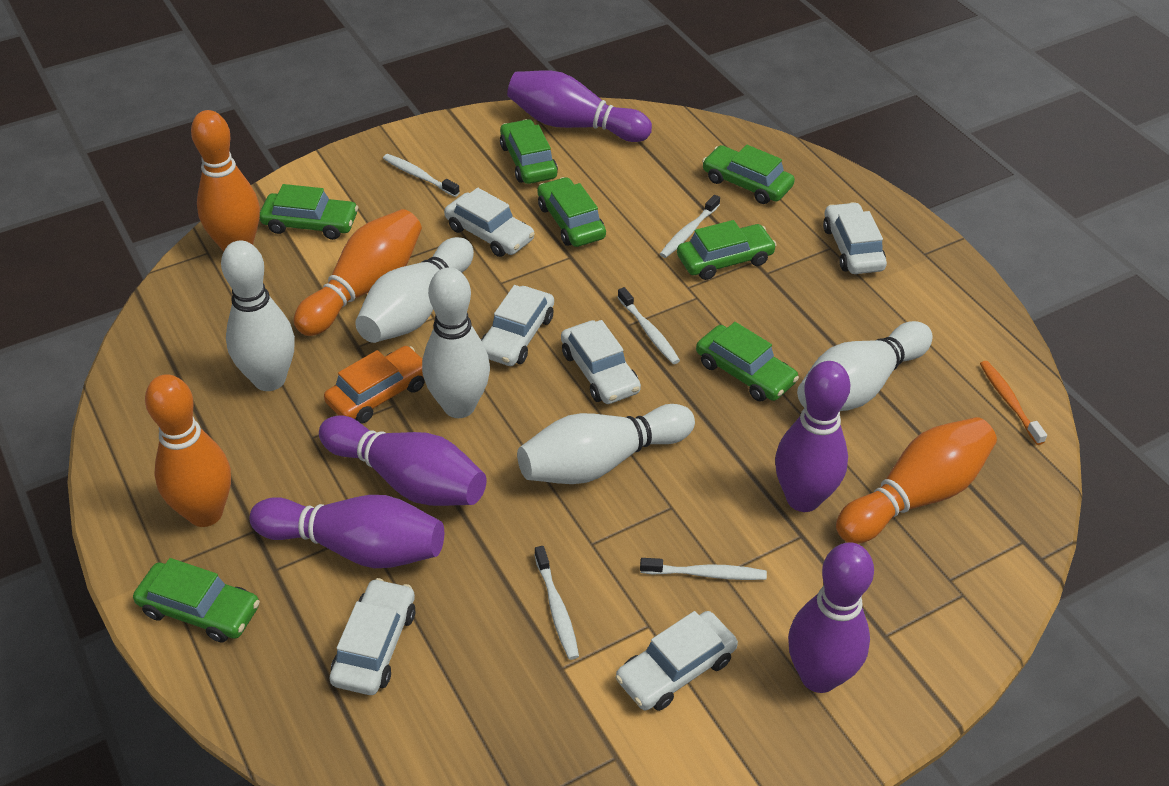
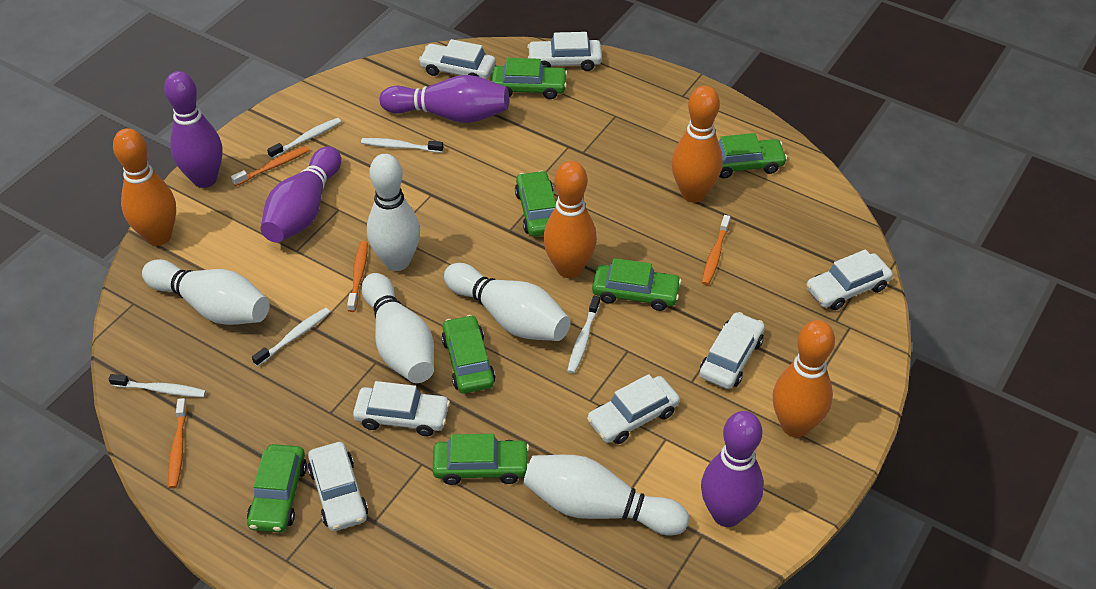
orange car: [324,346,425,423] = 1 -> none = 0
orange toothbrush: [980,361,1047,445] = 1 -> [168,398,187,489] [231,146,309,186] [347,241,368,312] [702,215,730,285] = 4
purple bowling pin: [250,495,444,568] [319,416,487,506] [507,71,652,142] [775,361,850,512] [788,542,874,693] = 5 -> [164,71,223,188] [261,146,341,243] [379,75,509,123] [701,411,764,527] = 4
white car: [329,578,415,695] [444,188,535,257] [481,285,554,366] [561,320,641,404] [615,611,738,711] [823,202,887,274] = 6 -> [308,442,368,531] [353,381,450,436] [419,39,496,79] [527,32,602,71] [587,374,680,444] [700,312,765,389] [806,249,893,310] = 7

